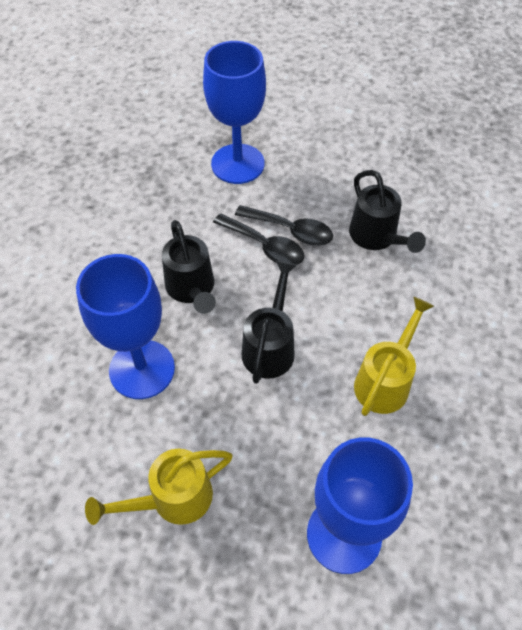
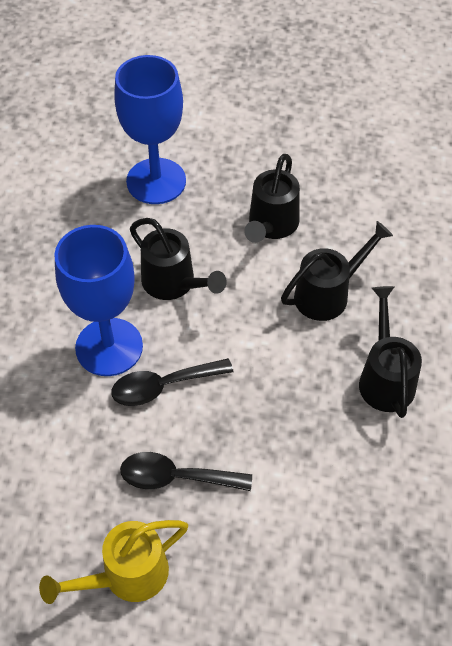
black watering can: [162,220,216,314] [242,261,297,384] [349,170,426,253] = 3 -> [130,218,227,300] [244,154,300,243] [281,221,393,321] [359,286,422,418] = 4
blue goblet: [76,254,175,399] [203,41,266,184] [307,437,413,574] = 3 -> [54,225,143,376] [114,55,186,204] = 2
yellow watering can: [85,449,233,525] [354,297,434,416] = 2 -> [39,520,188,604] = 1

